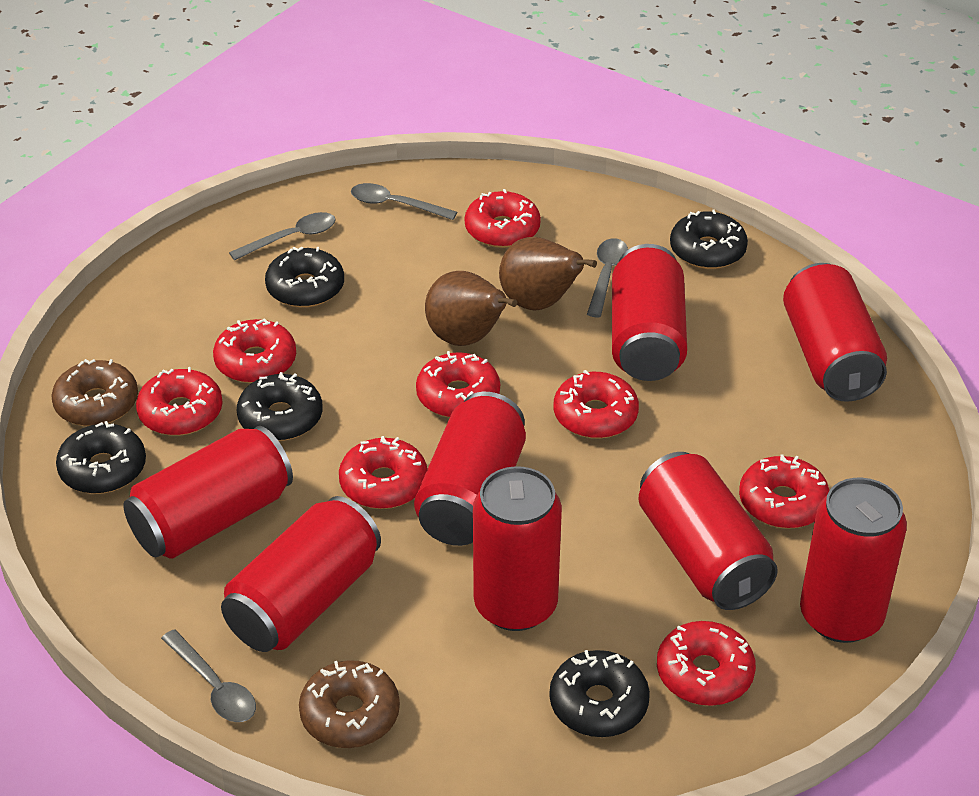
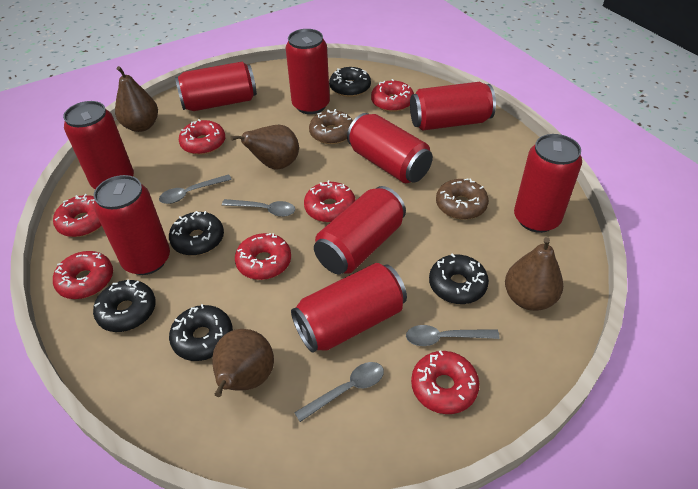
brown pear: [425,271,517,346] [499,237,597,310] = 2 -> [115,66,158,132] [212,329,274,397] [231,125,299,170] [505,237,563,311] = 4
red can: [123,426,293,559] [221,496,381,652] [414,392,526,546] [473,466,562,631] [612,244,687,381] [638,452,778,610] [783,263,887,402] [800,478,907,643] = 8 -> [63,101,134,189] [94,175,170,275] [175,61,257,111] [286,29,330,114] [291,263,407,353] [314,186,406,274] [347,113,433,183] [410,82,496,131] [514,134,582,233] = 9
red donut: [136,367,223,436] [213,318,296,383] [339,436,427,509] [416,351,500,418] [465,189,541,248] [554,370,639,439] [657,621,756,706] [739,454,829,529] = 8 -> [53,194,102,237] [53,251,113,299] [179,119,225,155] [235,233,291,280] [304,180,356,223] [371,79,414,112] [411,350,479,414] = 7

